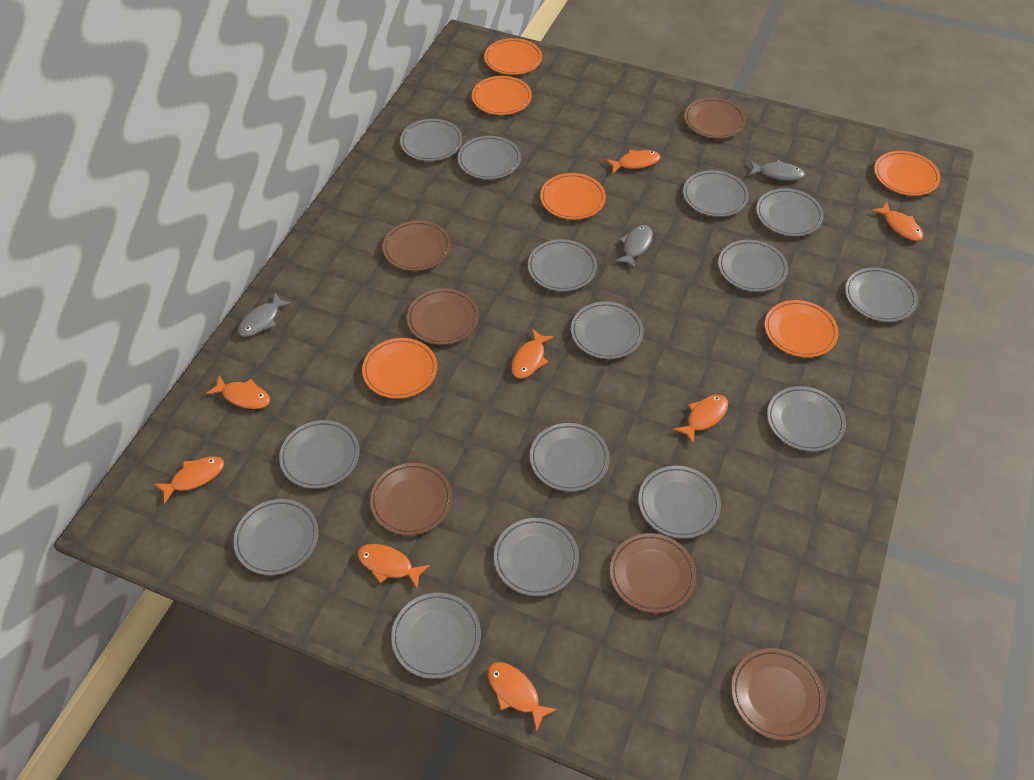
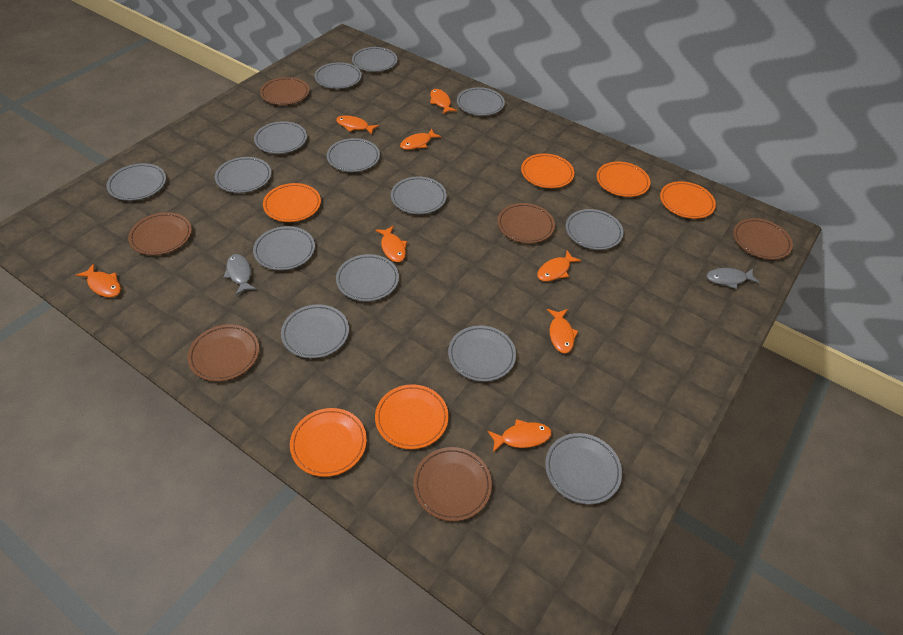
grey fish: [238,293,292,337] [615,225,653,269] [749,160,805,181] = 3 -> [223,254,257,295] [707,268,760,289] = 2
grey plate: [233,499,319,575] [279,420,360,489] [391,593,481,679] [400,119,463,161] [458,136,521,180] [494,518,579,596] [528,239,597,291] [530,423,610,492] [571,302,644,359] [638,466,721,539] [683,170,749,217] [718,240,788,292] [756,188,824,236] [767,386,846,452] [845,267,918,322] = 15 -> [107,163,166,201] [215,157,271,193] [253,226,315,270] [254,121,307,154] [281,304,349,358] [314,62,362,89] [326,138,380,172] [336,254,399,301] [352,47,397,72] [391,177,447,214] [448,325,516,382] [457,87,505,116] [545,433,622,504] [566,209,623,250] = 14

